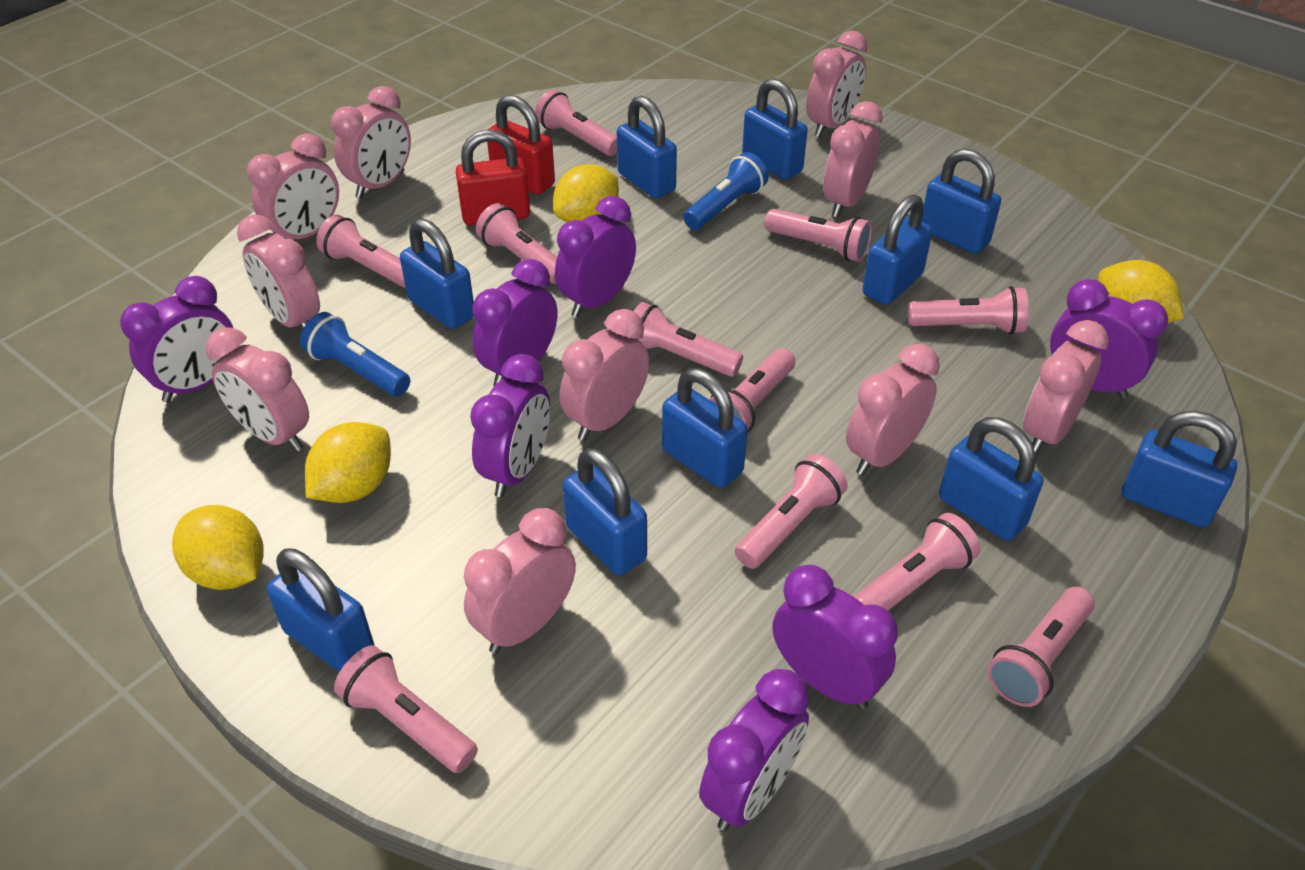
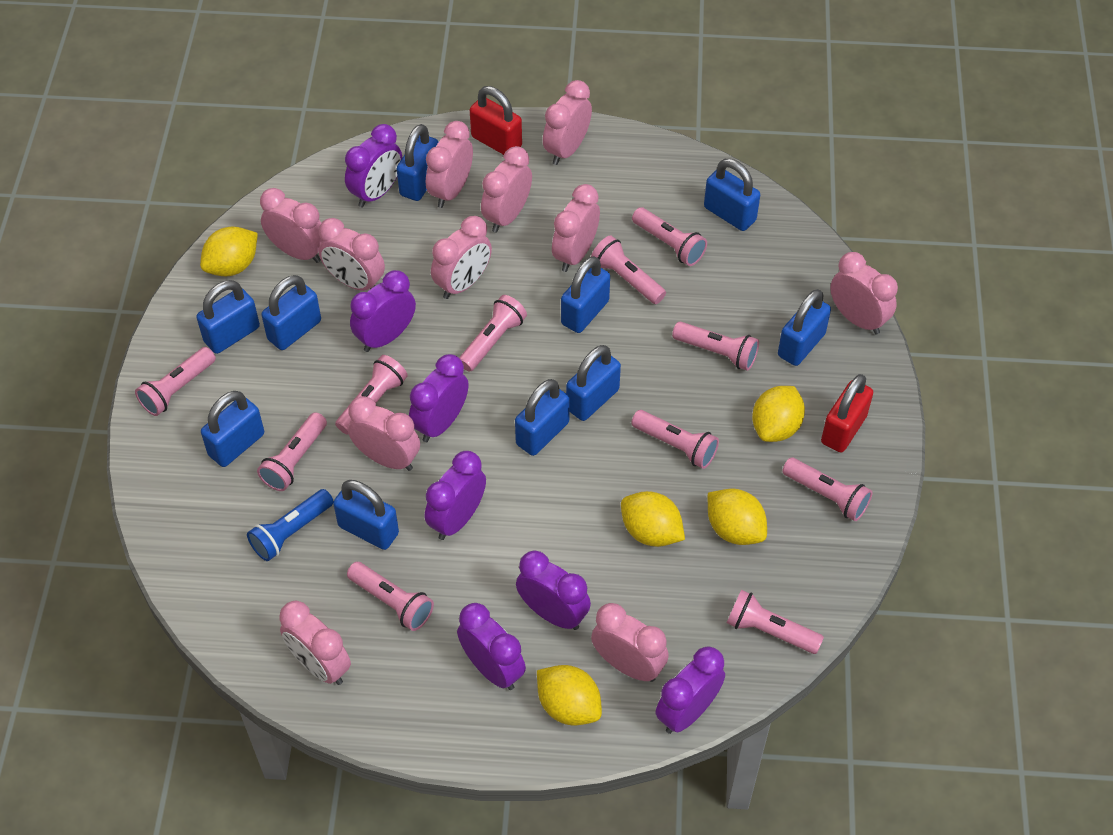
blue flashlight: [300,312,410,397] [683,152,769,230] = 2 -> [247,489,334,561] = 1
pink clock: [206,327,309,452] [237,214,320,329] [247,133,339,239] [331,86,411,198] [464,508,576,654] [560,309,649,441] [806,31,867,137] [823,101,883,217] [846,344,940,475] [1023,320,1109,455] = 10 -> [260,188,323,263] [280,600,351,685] [319,218,385,291] [348,396,420,471] [426,121,473,208] [431,216,492,299] [481,146,532,233] [543,80,592,165] [552,184,600,272] [591,603,669,682] [830,252,898,335] = 11
yellow lemon: [172,505,263,590] [305,422,391,503] [553,164,619,222] [1098,260,1184,323] = 4 -> [200,227,258,276] [537,665,602,725] [621,491,685,547] [708,489,767,545] [752,386,805,442] = 5

